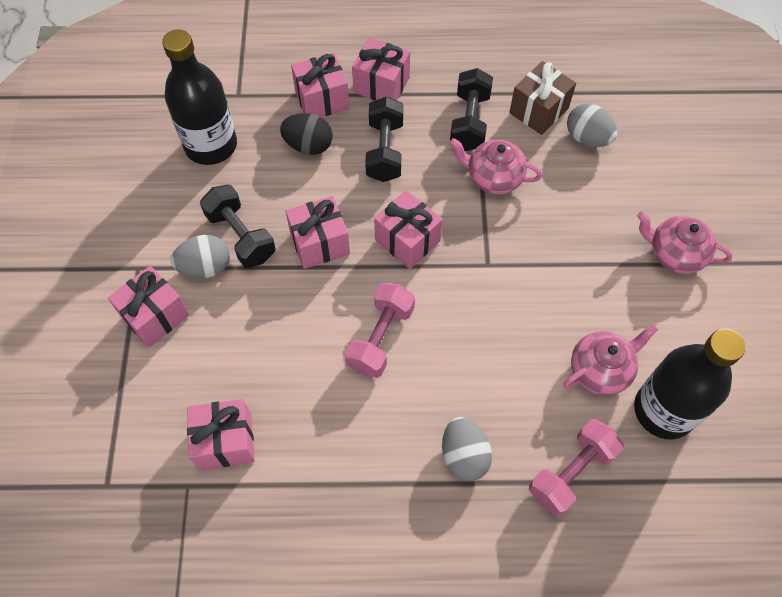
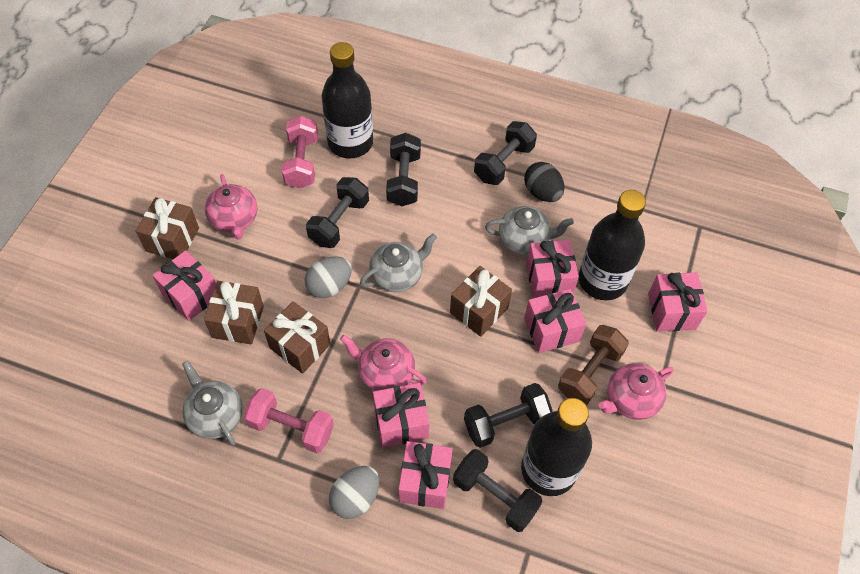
black bottle: [162,29,237,165] [634,328,746,440] = 2 -> [322,42,373,159] [521,398,592,496] [579,190,646,300] = 3
black dumbbell: [200,185,275,268] [365,96,404,182] [450,68,493,151] = 3 -> [306,177,369,248] [386,133,421,206] [453,449,543,532] [464,383,553,448] [474,121,537,185] = 5
brown dumbbell: none = 0 -> [558,325,629,405] = 1
brown gift: [509,61,576,135] = 1 -> [136,197,199,259] [204,281,264,344] [264,301,331,374] [450,266,512,337] = 4
grey egg: [171,235,230,278] [442,417,492,481] [567,104,617,147] = 3 -> [305,256,352,298] [329,466,379,519] = 2
grey teapot: none = 0 -> [182,361,243,446] [360,234,437,292] [485,206,574,255] = 3

